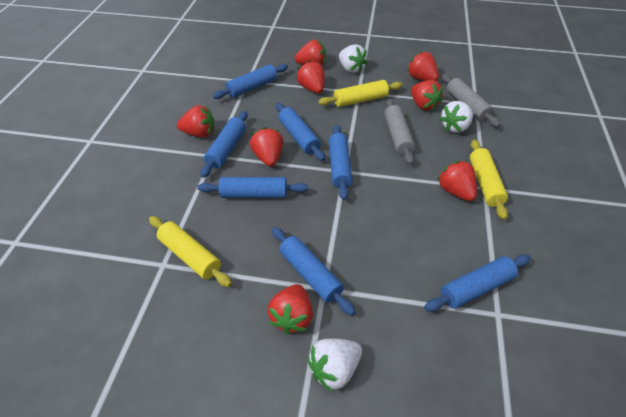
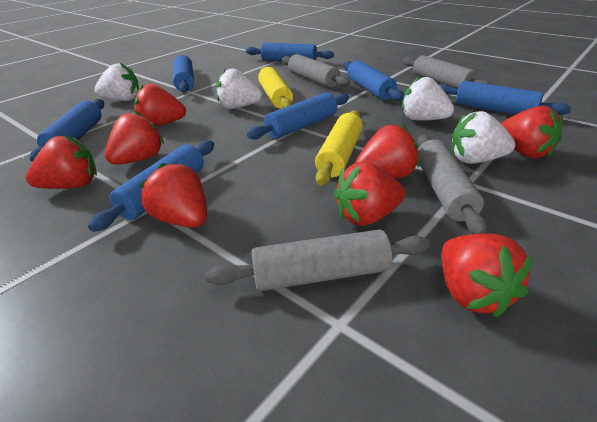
grey rolling pin: [384,99,415,165] [442,74,500,127] = 2 -> [205,230,430,291] [282,54,350,88] [403,55,491,89] [417,135,487,234] = 4
white strawberry: [307,338,362,392] [339,44,368,73] [440,101,473,133] = 3 -> [94,63,139,101] [216,69,262,109] [402,76,454,121] [451,111,515,164] = 4
yellow rolling pin: [149,216,232,287] [318,80,402,107] [470,139,508,220] = 3 -> [258,67,293,109] [315,110,363,185] = 2

